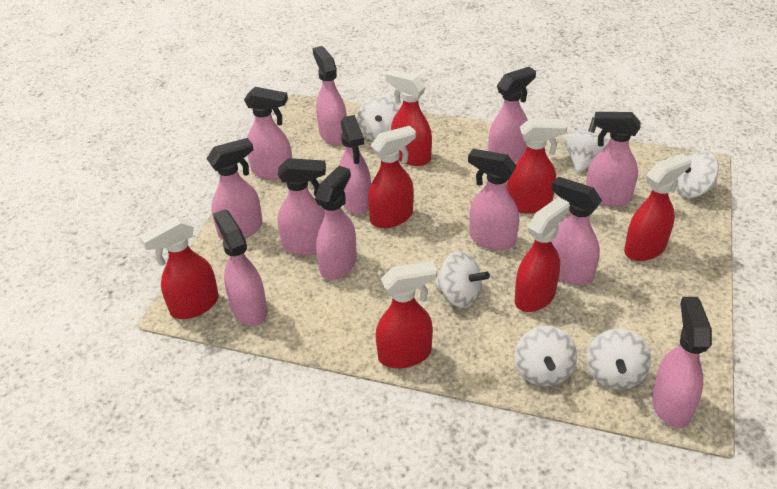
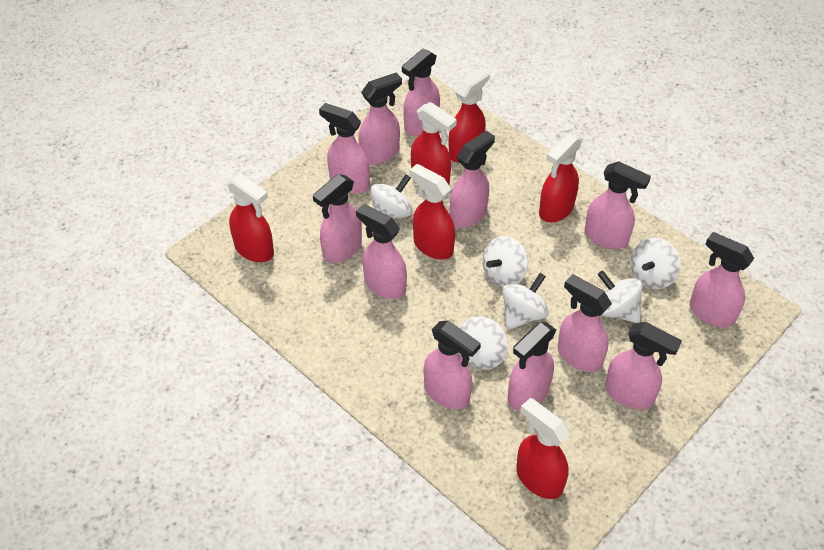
red spray bottle: [139,216,219,319] [368,126,416,228] [376,261,437,368] [385,69,432,166] [507,118,568,214] [515,197,570,312] [624,153,692,261] = 7 -> [227,173,274,262] [409,164,455,260] [411,102,457,185] [449,67,490,163] [516,398,570,499] [539,134,582,222] = 6

